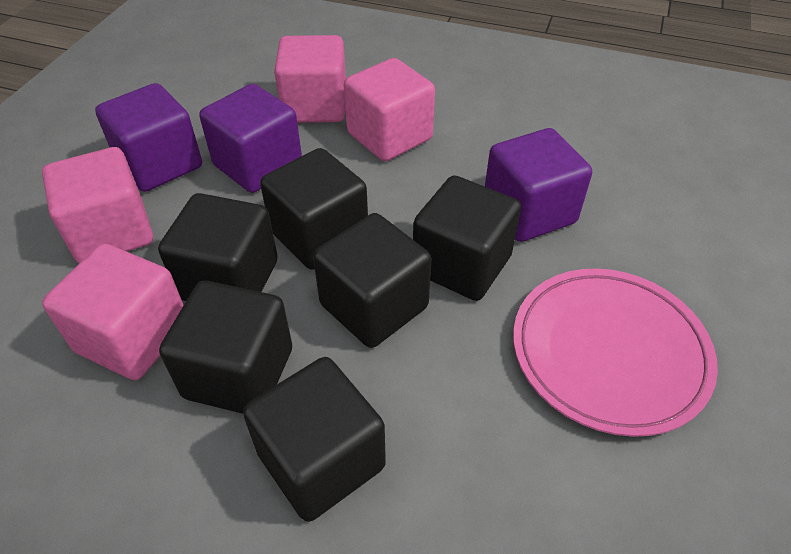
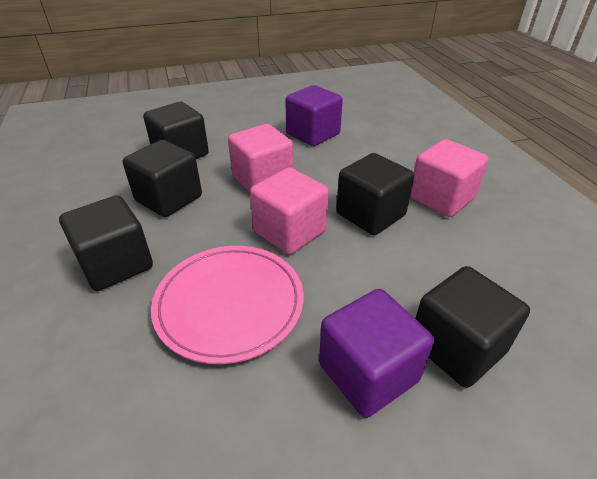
black cube: [158,193,278,301] [159,281,292,414] [243,357,386,522] [260,148,368,269] [313,213,432,348] [413,175,521,301] = 6 -> [59,195,153,291] [123,140,202,217] [143,102,209,159] [336,153,414,235] [415,266,530,388] = 5
pink cube: [42,147,153,263] [42,244,184,380] [274,35,346,123] [344,58,435,161] = 4 -> [228,124,294,192] [250,167,329,254] [410,139,488,217] = 3
purple cube: [95,83,202,192] [199,84,302,193] [485,128,592,242] = 3 -> [285,85,343,146] [319,289,434,418] = 2

